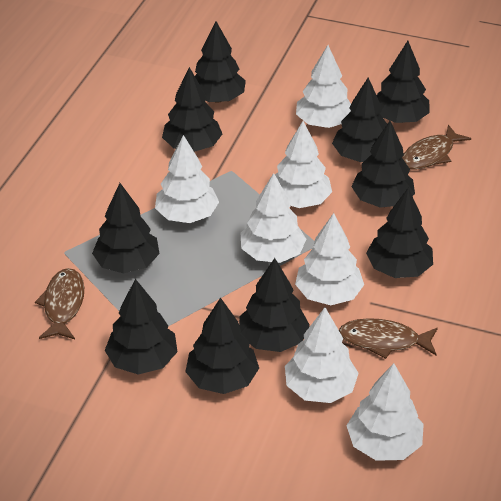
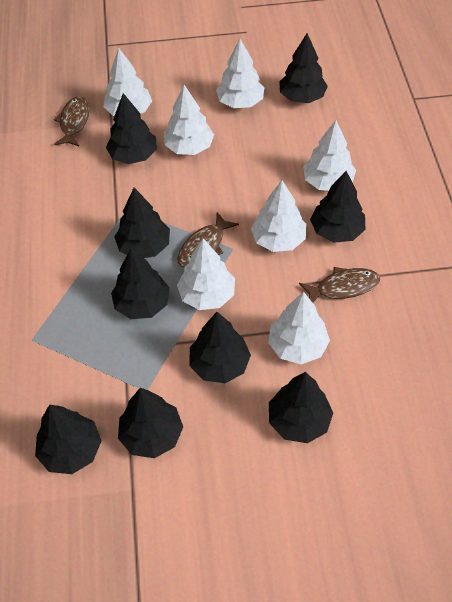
black tree: [92,183,160,274] [105,279,178,375] [162,67,222,152] [185,297,259,394] [195,21,246,103] [239,258,310,352] [332,77,387,162] [351,121,415,208] [366,188,433,278] [377,41,430,123] = 10 -> [35,404,101,474] [106,93,157,164] [111,248,170,319] [115,188,170,258] [118,388,183,458] [189,312,251,383] [269,372,333,443] [279,33,328,103] [310,171,365,243] = 9

